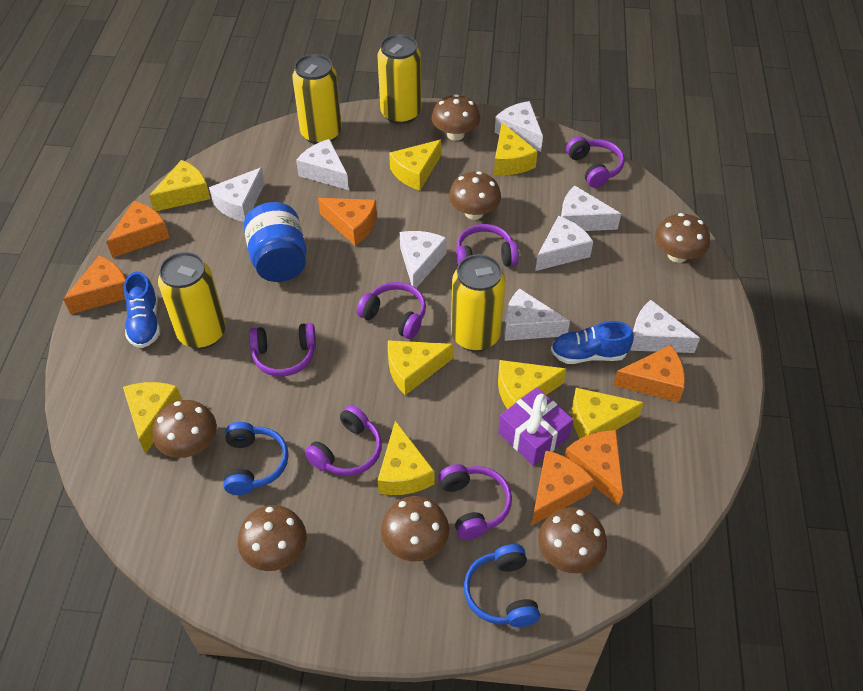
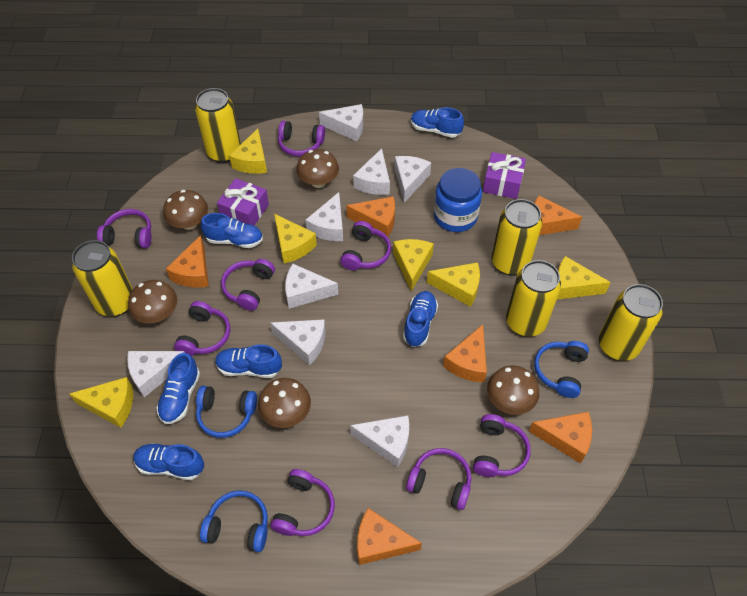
blue headphones: [224,422,289,495] [464,544,540,627] = 2 -> [196,386,257,438] [200,490,268,552] [534,341,589,398] = 3
blue shoe: [124,272,160,348] [551,321,633,364] = 2 -> [133,443,204,480] [157,353,200,424] [201,213,263,248] [215,344,282,378] [403,291,438,347] [411,107,464,138] = 6
brown mushroom: [152,400,217,458] [238,505,306,571] [381,496,449,561] [432,94,480,141] [449,171,501,220] [538,507,607,573] [655,213,710,263] = 7 -> [128,280,177,324] [163,190,208,230] [258,378,311,428] [296,149,339,188] [487,365,539,415] = 5
purple gift: [498,387,573,466] = 1 -> [217,178,269,225] [483,152,526,199] = 2
purple headphones: [249,323,316,377] [305,405,382,476] [357,282,426,339] [439,464,512,540] [456,224,519,267] [566,136,625,188] = 6 -> [97,209,151,248] [174,301,230,356] [221,259,275,311] [271,469,335,536] [278,121,325,157] [340,221,391,270] [406,448,471,510] [473,414,531,477] = 8
yellow can: [158,252,226,349] [292,54,342,144] [377,34,421,125] [451,254,506,352] = 4 -> [72,240,133,317] [195,88,241,163] [491,199,542,275] [506,260,561,337] [599,284,663,361] = 5
yellow cheese: [123,382,182,454] [149,160,210,211] [378,420,435,495] [388,340,453,395] [389,140,441,191] [494,123,538,175] [498,360,566,409] [572,388,644,439] = 8 -> [69,377,133,428] [229,129,267,174] [274,214,317,263] [393,239,434,291] [427,262,480,307] [557,256,611,299] = 6

